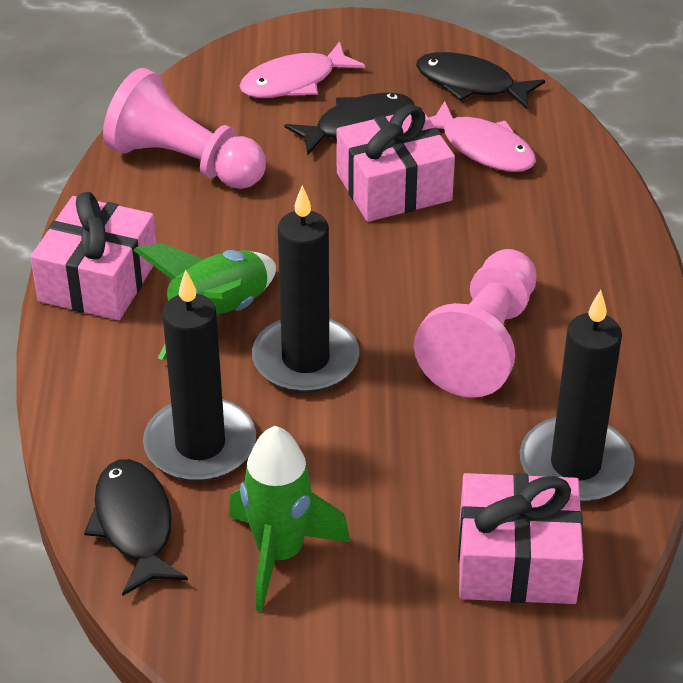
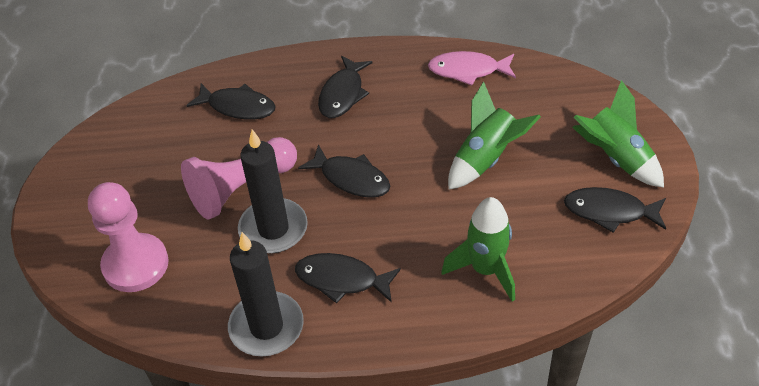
black candle: [143,270,256,481] [252,185,359,393] [520,290,635,502] = 3 -> [228,232,304,357] [238,129,308,253] = 2
black fish: [84,459,188,596] [285,93,415,155] [416,52,545,109] = 3 -> [186,83,276,119] [295,253,401,304] [298,144,390,198] [318,56,373,118] [564,187,666,233] = 5
green rocket: [133,243,276,360] [229,426,351,612] = 2 -> [441,197,515,302] [448,82,541,190] [572,80,664,188] = 3
pink fish: [239,41,365,98] [428,101,536,172] = 2 -> [428,51,516,86] = 1
pink gift: [31,192,157,320] [337,105,455,222] [458,473,583,604] = 3 -> none = 0

